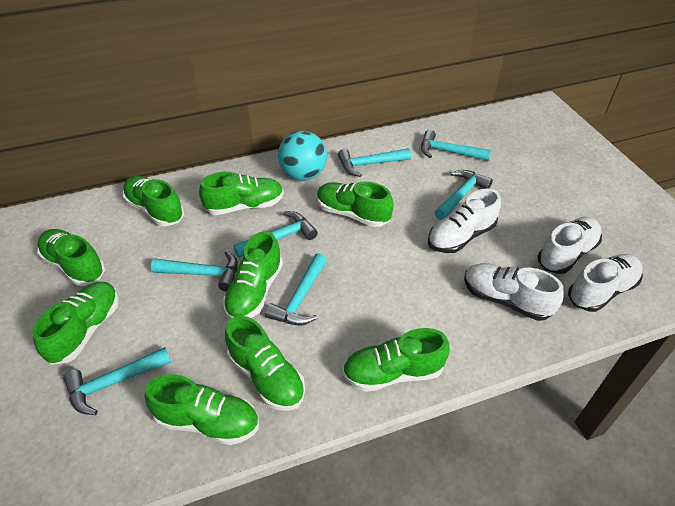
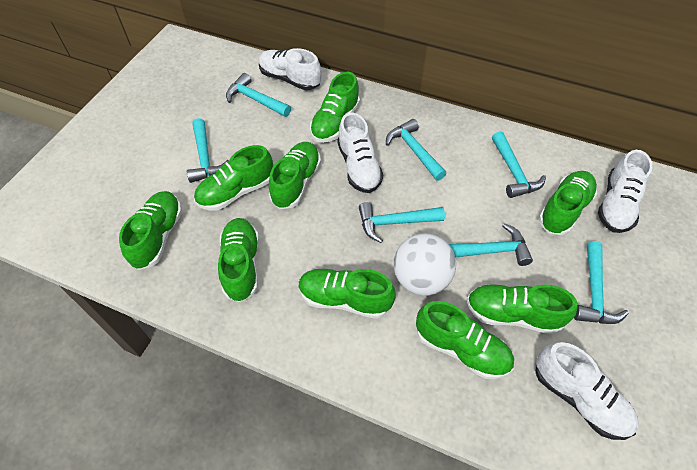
turquoise ball: [278,131,327,181] = 1 -> none = 0
white ball: none = 0 -> [394,233,456,296] = 1

